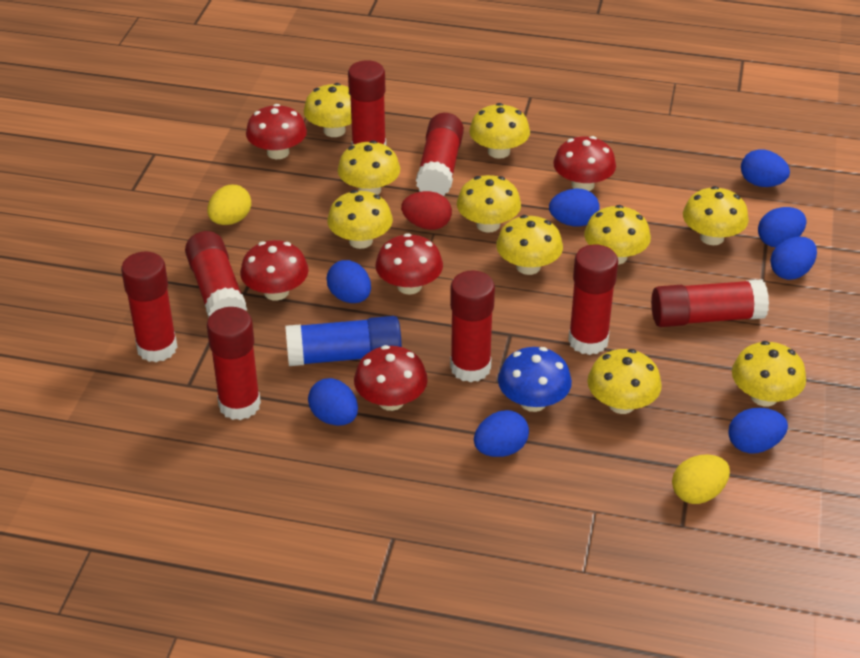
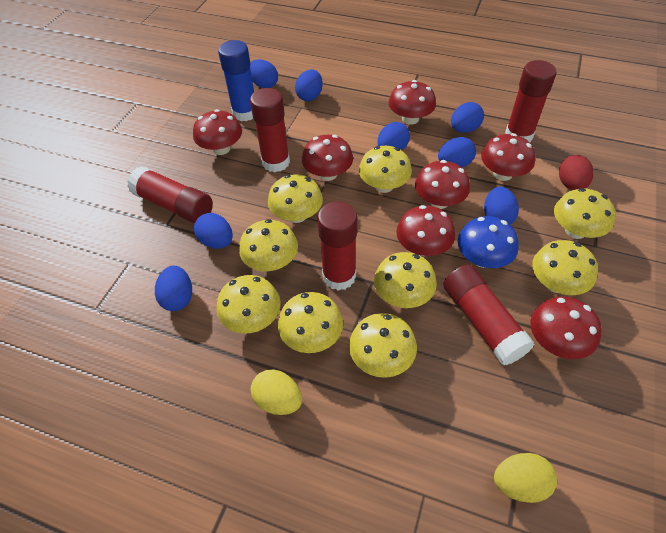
red glue stick: [121,252,178,362] [185,231,247,318] [207,307,261,420] [348,60,386,145] [416,113,464,196] [450,270,495,382] [568,245,618,355] [651,279,769,327] = 8 -> [127,166,213,224] [250,88,290,172] [317,202,357,291] [443,265,535,365] [505,60,557,142] = 5
red mushroom: [240,240,309,301] [246,104,307,159] [354,345,428,411] [375,233,443,295] [553,136,616,191] = 5 -> [193,109,242,155] [302,135,353,181] [388,80,436,125] [396,205,455,256] [415,160,470,209] [481,133,535,181] [531,296,602,359] = 7
yellow mushroom: [304,83,352,137] [327,190,393,249] [338,140,400,195] [457,175,521,233] [469,103,530,159] [496,215,563,275] [584,205,651,265] [587,349,662,414] [683,186,749,245] [732,341,806,406] = 10 -> [217,275,280,334] [239,219,298,271] [268,174,323,223] [278,292,343,353] [349,313,417,378] [359,146,412,193] [374,252,437,308] [532,240,598,295] [554,188,616,239] = 9

